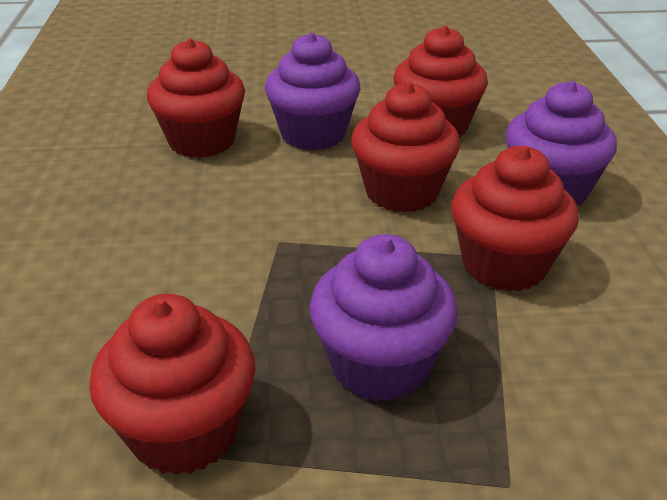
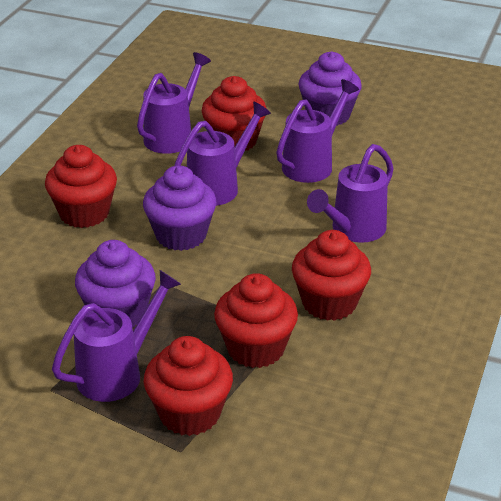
purple watering can: none = 0 -> [52,270,181,402] [137,52,211,154] [174,102,271,206] [276,79,359,183] [307,144,394,243] = 5

